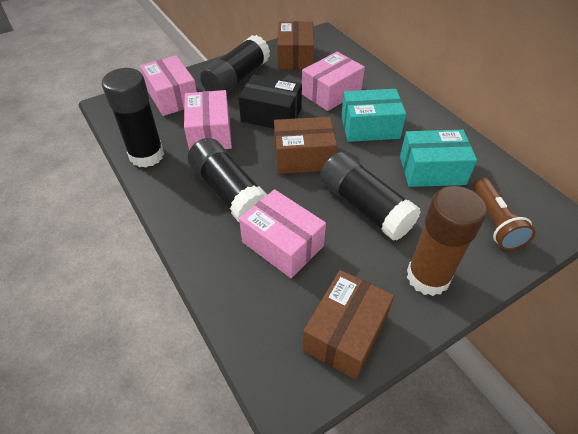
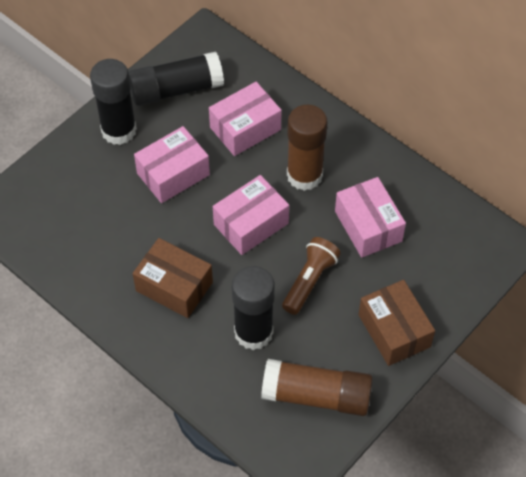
black box: [238,74,302,129] = 1 -> none = 0
black glue stick: [102,68,164,168] [188,138,267,222] [200,35,270,93] [320,152,421,241] = 4 -> [90,59,137,145] [129,51,224,106] [232,266,275,350] = 3
brown box: [274,117,337,174] [277,21,314,70] [302,270,394,380] = 3 -> [133,238,213,318] [359,280,435,366] = 2
brown glue stick: [407,186,486,296] = 1 -> [261,359,373,416] [287,105,328,191] = 2
turquoise box: [341,89,406,142] [400,130,477,187] = 2 -> none = 0

